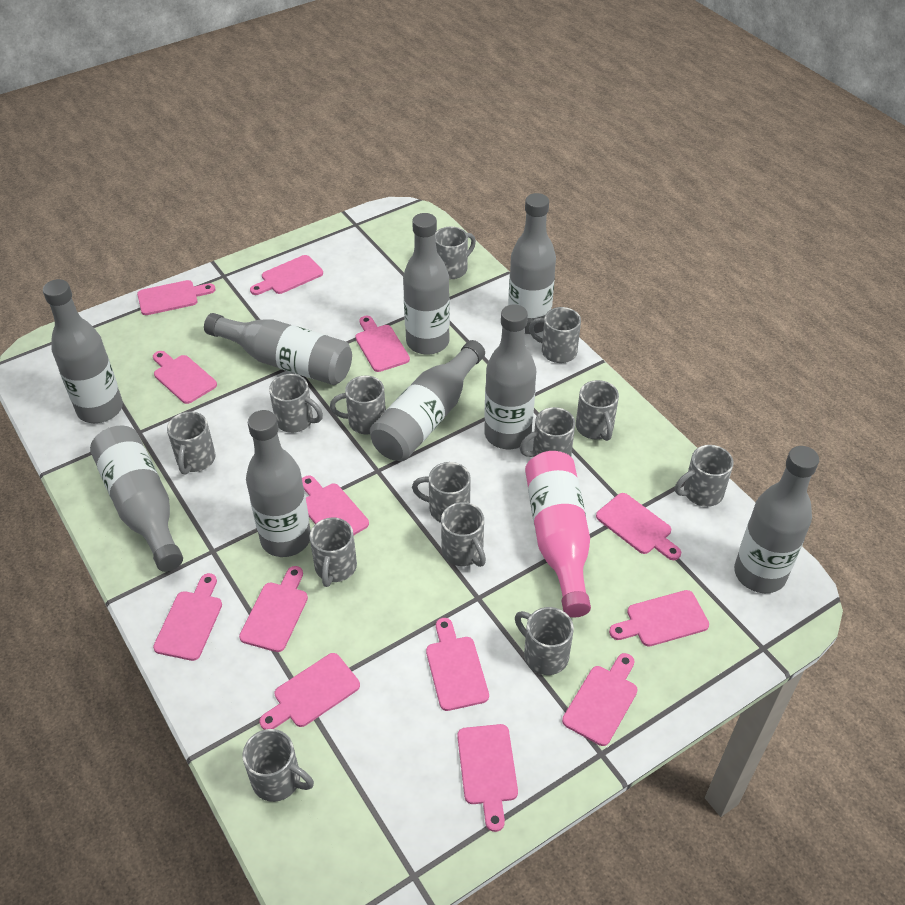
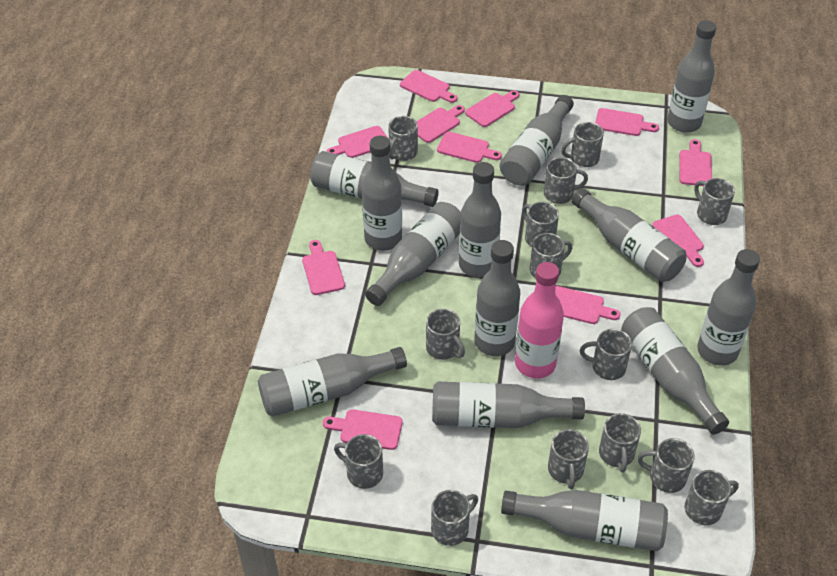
grey bottle: [43,279,123,423] [90,426,183,572] [204,313,352,385] [246,410,311,557] [370,340,485,461] [403,213,450,355] [484,304,536,449] [508,193,556,334] [734,446,819,593] = 9 -> [258,347,407,417] [310,151,439,207] [362,136,402,251] [365,202,461,306] [432,382,585,428] [459,162,501,278] [474,240,520,356] [500,95,574,186] [501,490,668,551] [571,188,686,282] [621,307,729,435] [667,20,716,133] [697,249,760,366] = 13
grey mug: [167,412,216,475] [243,729,314,802] [269,374,323,433] [309,517,357,587] [330,375,386,434] [412,462,471,523] [435,227,476,279] [441,502,486,567] [515,607,574,675] [520,407,575,457] [529,307,581,363] [576,380,619,441] [675,445,734,507] = 13 -> [334,434,383,489] [388,116,418,161] [426,309,465,360] [431,490,478,546] [522,202,559,247] [530,233,573,278] [544,157,588,204] [548,429,589,489] [561,122,604,167] [580,329,632,380] [599,413,641,473] [637,438,695,493] [685,470,739,525] [694,178,735,225] = 14
pink cutting board: [137,280,215,315] [153,351,217,404] [153,573,222,661] [239,566,308,652] [250,255,323,295] [259,653,360,730] [302,476,369,535] [355,316,410,372] [426,618,489,711] [457,724,518,832] [562,653,638,746] [596,493,681,560] [609,590,709,647] = 13 -> [302,240,345,295] [323,409,403,450] [326,126,388,158] [400,70,457,103] [416,105,465,143] [437,132,502,163] [465,90,519,127] [555,286,620,324] [595,108,659,136] [652,215,704,267] [679,139,712,186] = 11

